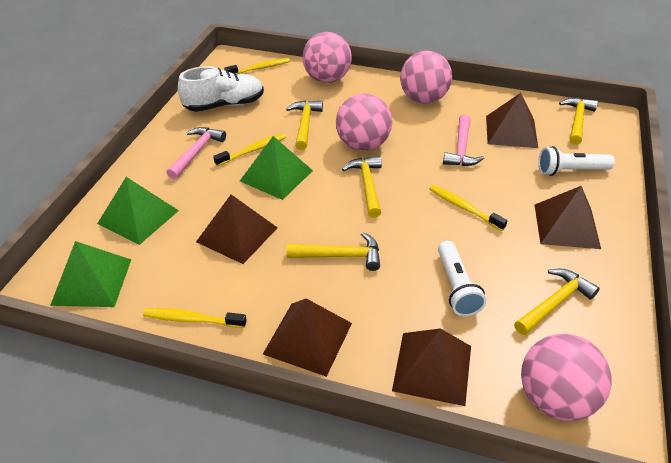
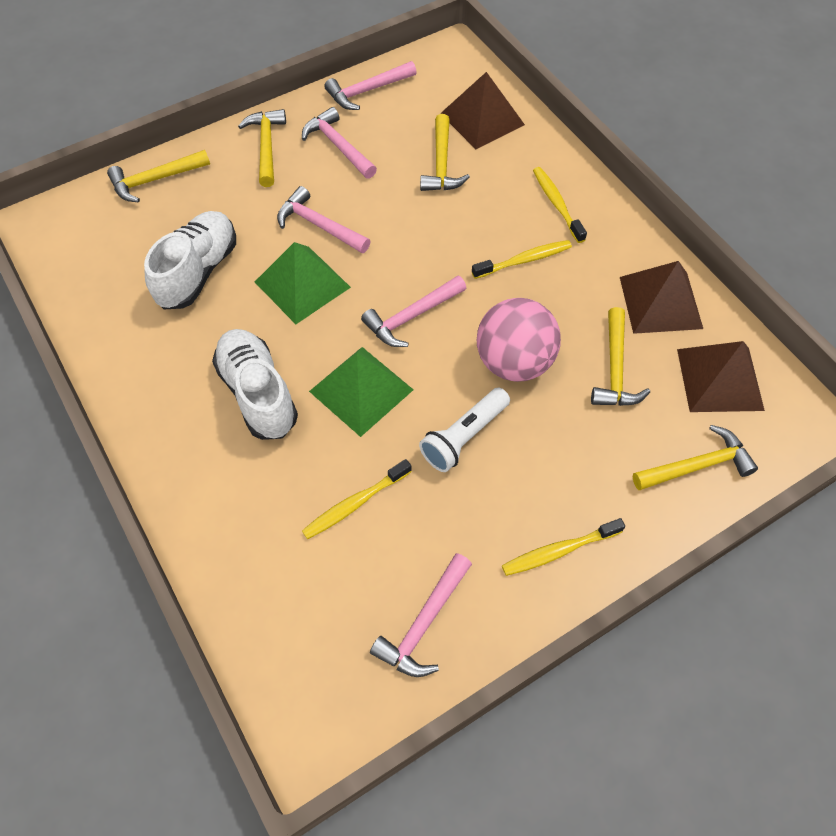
brown pyramid: [196,194,278,264] [263,298,352,377] [392,328,471,406] [486,93,538,148] [535,186,601,249] = 5 -> [440,72,525,149] [620,261,703,334] [677,341,765,412] = 3
green pyramid: [50,241,132,307] [97,177,179,245] [240,136,313,200] = 3 -> [255,242,351,324] [309,347,414,437] = 2
pink ball: [303,32,352,83] [336,94,392,151] [400,51,452,104] [521,334,612,421] = 4 -> [477,298,561,382] = 1
pink hammer: [166,127,226,180] [443,114,484,166] = 2 -> [277,186,370,253] [302,107,377,179] [324,61,417,110] [361,276,466,347] [370,553,472,677] = 5
white flashlight: [438,241,486,316] [538,146,615,176] = 2 -> [419,388,510,472] = 1
white shoe: [178,66,264,112] = 1 -> [144,211,236,310] [212,329,298,440] = 2

